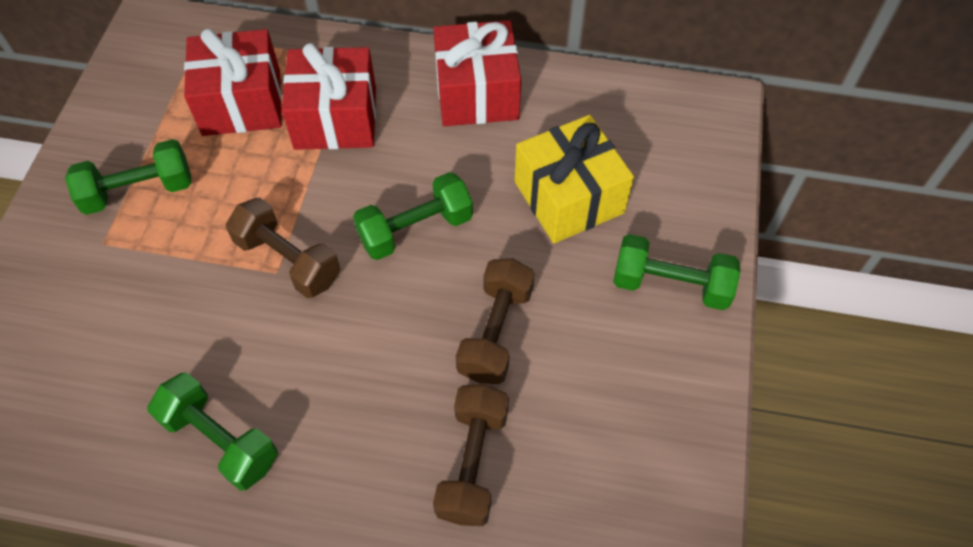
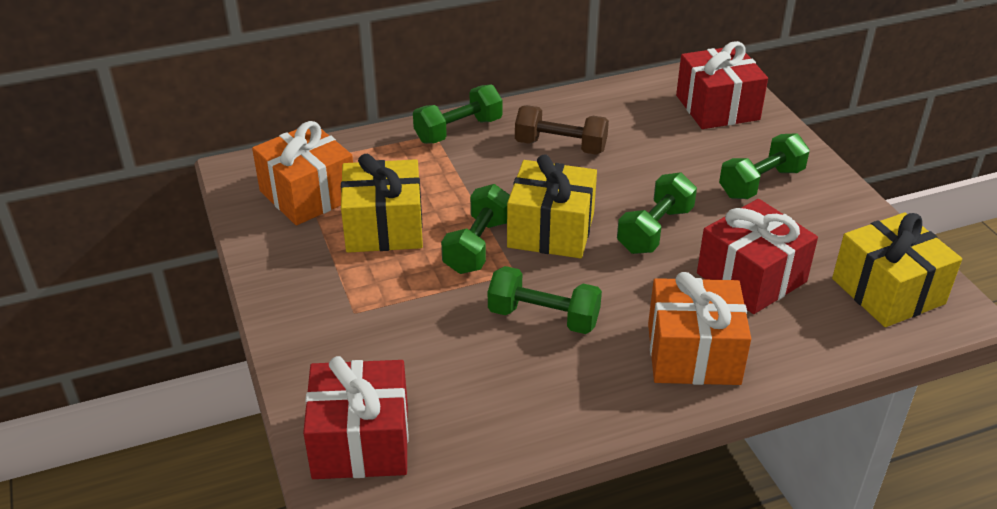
brown dumbbell: [226,197,340,298] [433,384,509,526] [456,259,535,384] = 3 -> [515,105,609,155] = 1
green dumbbell: [65,139,191,215] [148,372,278,491] [353,172,473,260] [613,234,740,310] = 4 -> [413,84,502,144] [441,184,510,274] [488,266,602,334] [617,172,697,254] [719,133,810,199] = 5
orange gift: none = 0 -> [252,121,353,225] [648,272,751,385] = 2
yellow gift: [515,115,634,243] = 1 -> [341,154,423,253] [507,154,597,258] [832,212,962,327] = 3

